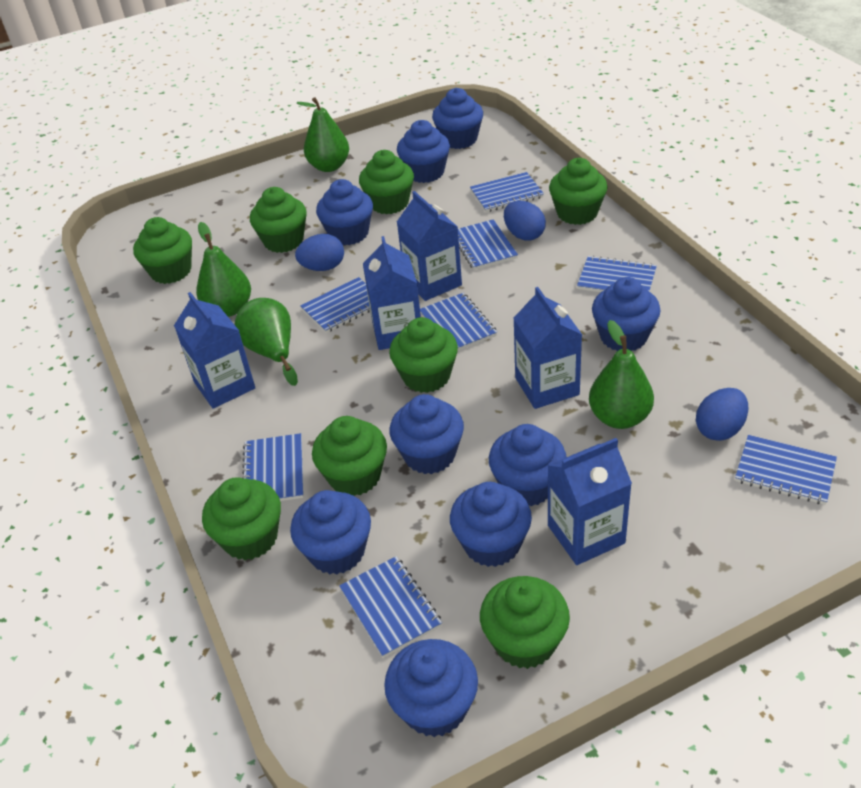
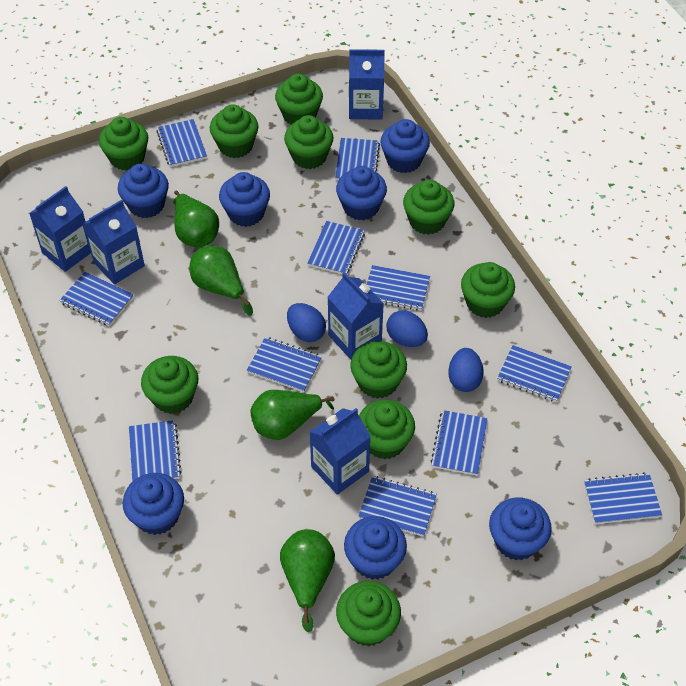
blue cupcake: [290,490,371,575] [316,179,373,245] [384,639,478,737] [390,394,464,474] [397,120,450,183] [432,88,483,149] [450,482,532,567] [489,424,566,506] [592,277,661,351] = 9 -> [118,164,169,218] [123,473,184,535] [219,172,270,227] [336,166,387,220] [344,516,407,580] [380,119,430,173] [489,498,552,560] = 7
blue notebook: [242,433,304,501] [300,277,370,333] [339,556,442,658] [420,293,497,351] [458,219,518,270] [470,172,544,212] [577,256,657,292] [735,435,837,505] = 8 -> [59,272,134,326] [129,420,182,482] [156,119,207,167] [247,337,322,392] [307,221,365,274] [335,138,380,180] [358,476,437,537] [367,265,430,311] [431,410,488,476] [497,345,572,402] [584,473,662,524] = 11
green cupcake: [133,217,192,284] [202,477,281,560] [250,187,307,253] [312,416,387,496] [359,150,414,214] [389,317,458,393] [480,576,570,669] [549,158,608,225] = 8 -> [99,117,148,171] [141,356,199,414] [210,104,259,158] [275,74,323,125] [284,115,333,169] [336,581,401,647] [350,341,407,399] [359,400,415,460] [403,180,454,235] [461,262,515,318] = 10

